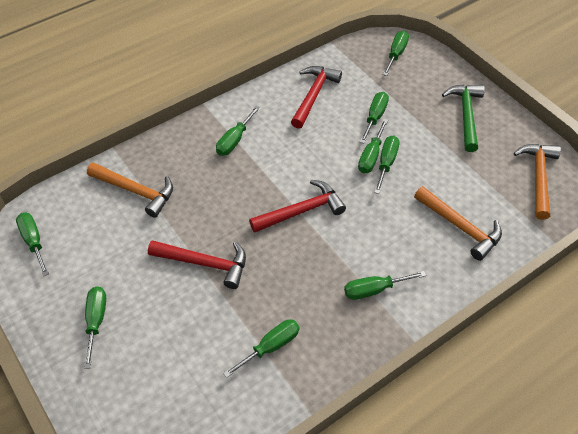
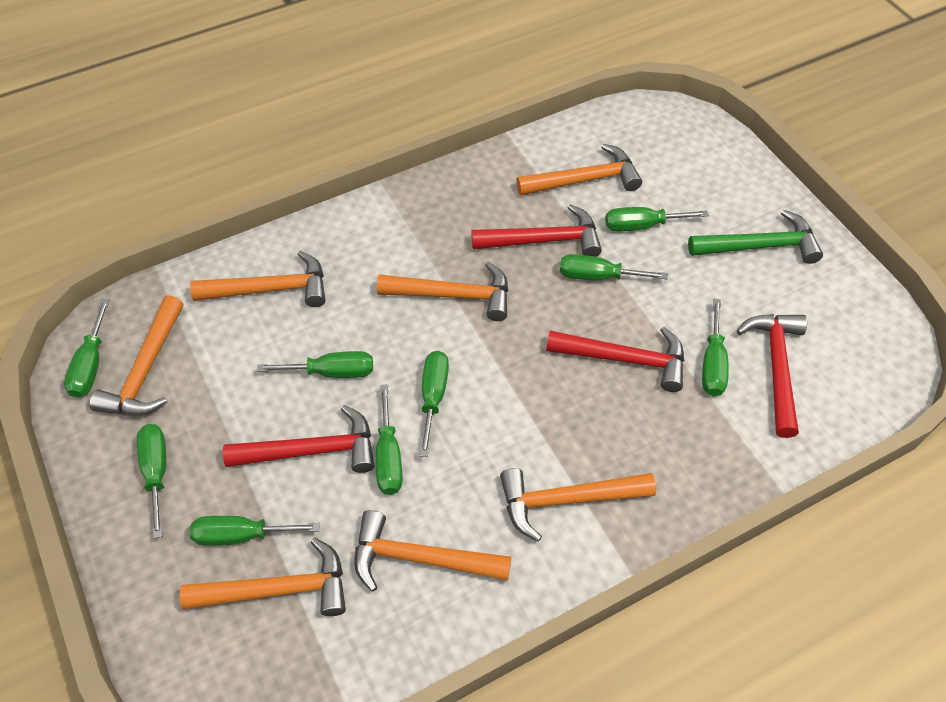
orange hammer: [87,162,173,218] [414,186,502,261] [514,144,561,220] = 3 -> [90,295,183,416] [180,538,346,616] [190,251,325,307] [354,510,511,592] [377,261,509,321] [500,468,656,542] [516,144,642,196] = 7
red hammer: [148,240,246,289] [249,180,346,233] [291,66,342,129] = 3 -> [223,405,375,473] [471,204,602,257] [546,327,685,392] [737,314,807,438] = 4

